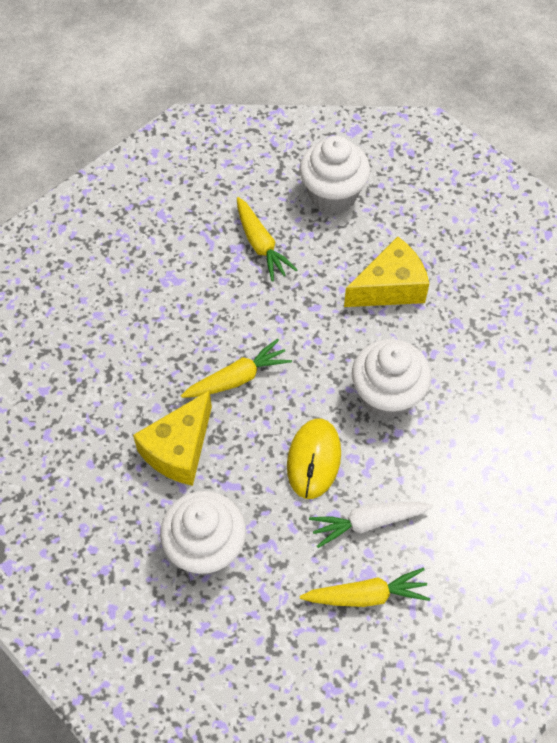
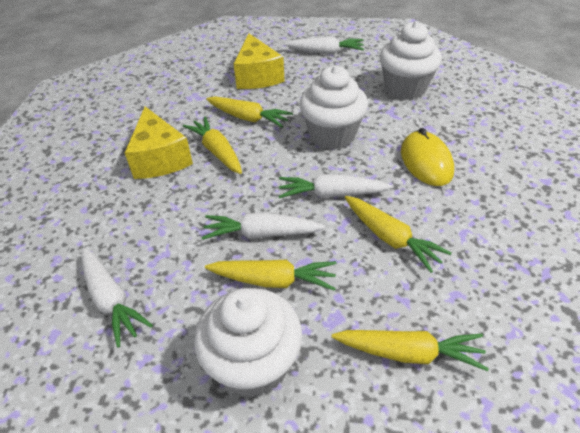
white carrot: [309,502,433,548] = 1 -> [81,248,153,348] [201,213,325,240] [278,174,393,198] [284,36,364,54] = 4
yellow carrot: [181,339,292,398] [237,197,297,282] [300,568,430,607] = 3 -> [183,117,242,174] [205,260,337,291] [206,97,293,127] [332,330,489,371] [345,196,452,273] = 5

